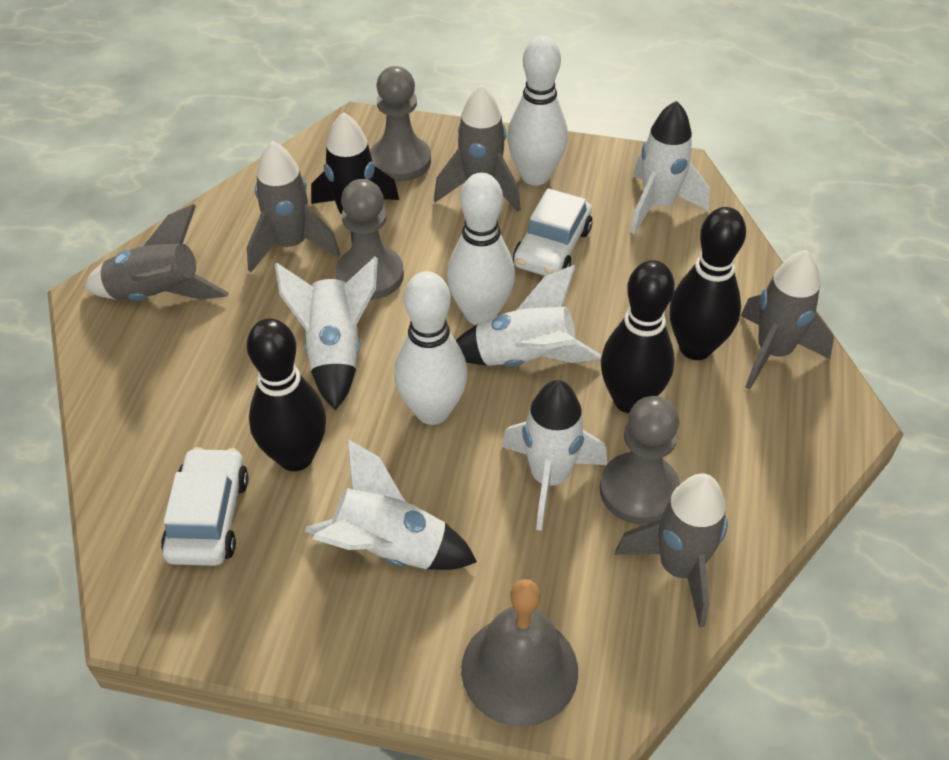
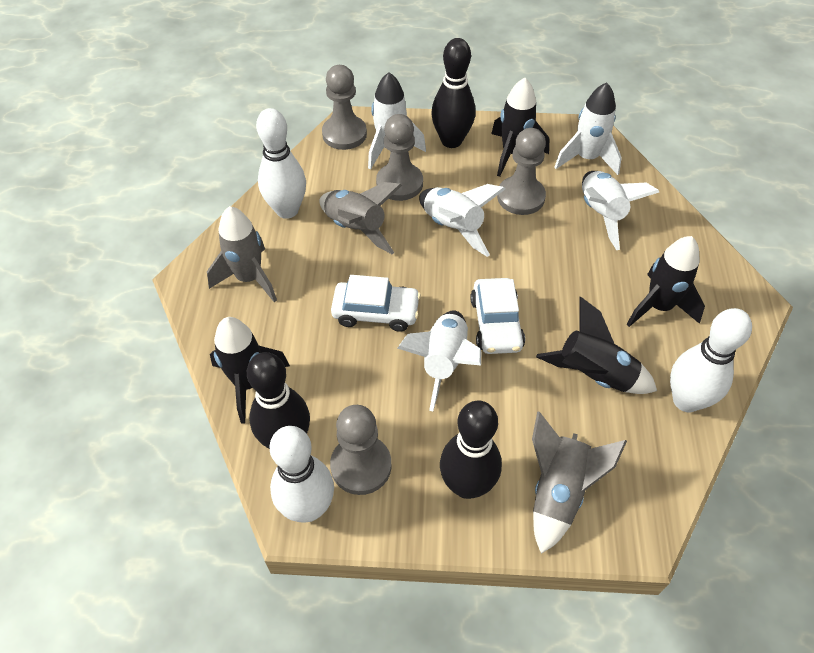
black rocket: [311,112,399,241] = 1 -> [210,317,290,424] [491,78,549,177] [536,297,657,394] [627,236,705,327] = 4
grey bell: [461,579,578,727] = 1 -> none = 0
grey pawn: [336,179,404,300] [370,66,431,182] [600,396,680,524] = 3 -> [322,65,367,150] [330,405,392,495] [376,114,423,201] [497,128,546,215] = 4
grey rocket: [84,204,229,301] [247,141,340,272] [434,84,521,212] [615,473,728,627] [741,250,834,389] = 5 -> [207,206,277,302] [319,182,402,254] [532,412,627,554] = 3

